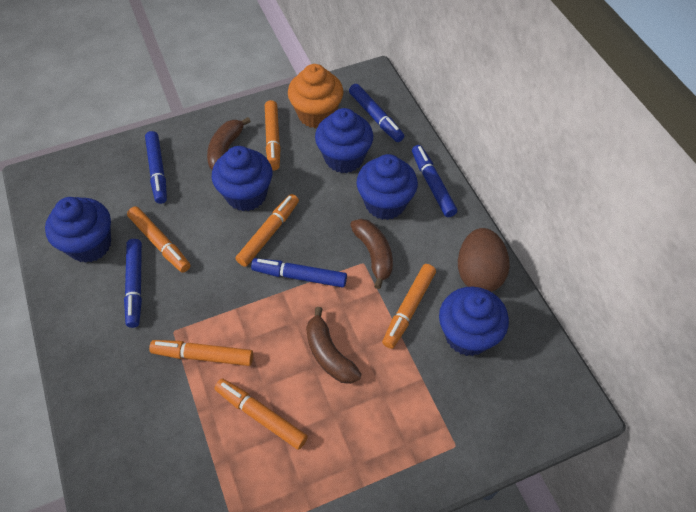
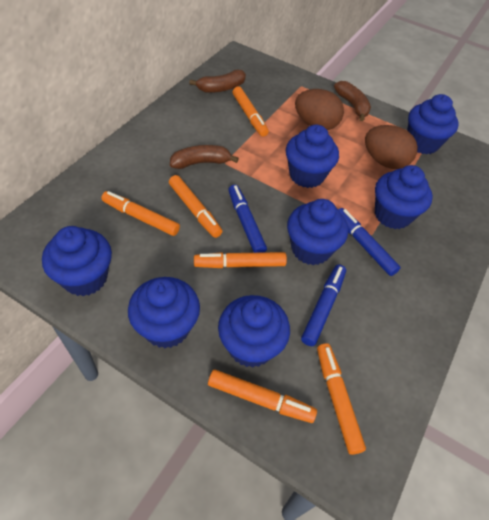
blue cupcake: [45,197,111,263] [212,146,272,211] [315,108,373,173] [357,154,418,220] [439,287,509,356] = 5 -> [42,226,112,296] [128,277,200,348] [218,295,290,368] [286,125,339,188] [287,199,348,265] [375,165,433,229] [407,94,459,154] = 7
blue marker: [124,239,142,328] [145,131,167,204] [251,258,347,287] [349,84,404,142] [412,145,457,217] = 5 -> [228,185,267,253] [301,265,346,346] [338,208,401,276] = 3
brown egg: [458,228,510,292] = 1 -> [295,89,344,130] [365,125,418,169] = 2
orange cupcake: [288,64,343,128] = 1 -> none = 0

